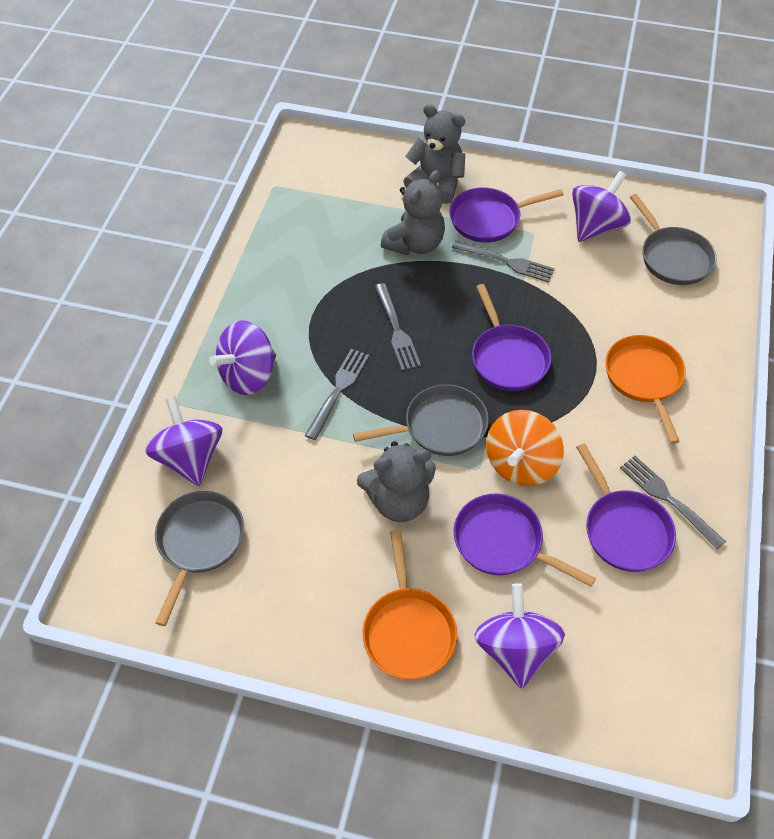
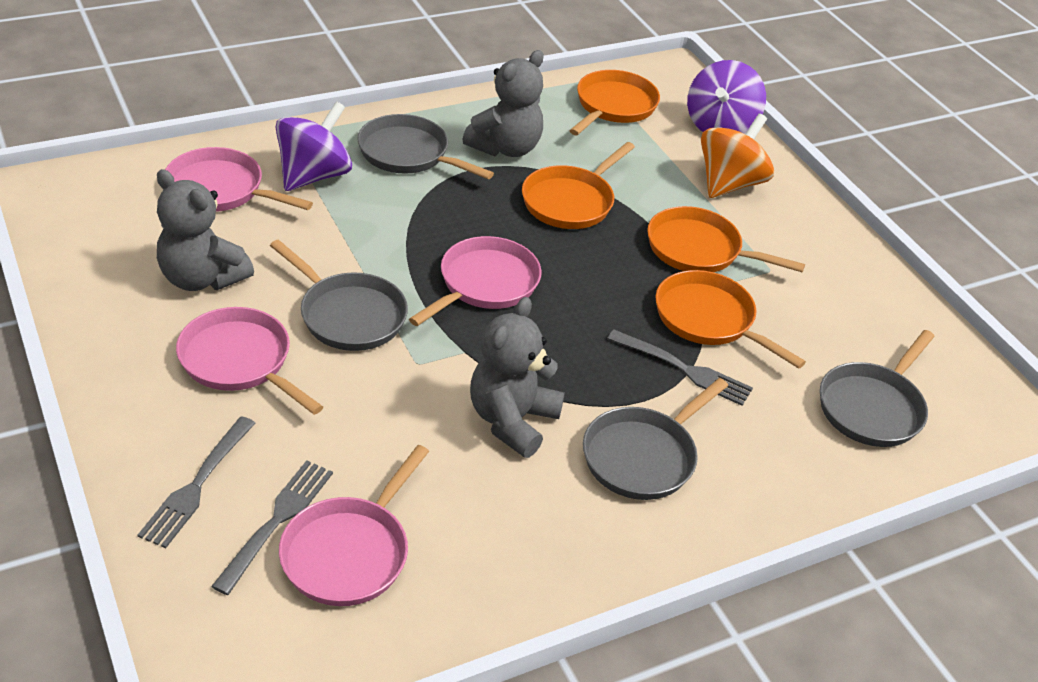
grey fork: [305,349,369,440] [375,283,421,371] [452,240,555,283] [620,456,726,550] = 4 -> [138,416,256,548] [211,460,333,595] [607,330,753,406] = 3
grey pan: [155,491,244,626] [353,384,489,456] [630,194,717,285] = 3 -> [270,239,408,351] [357,114,494,179] [583,378,728,500] [820,330,935,447] = 4
orange pan: [363,530,457,680] [605,335,686,444] = 2 -> [522,142,635,229] [569,70,660,135] [647,206,805,272] [655,270,806,369] = 4
pink pan: none = 0 -> [165,147,313,212] [176,307,323,415] [279,445,429,606] [409,236,542,326] = 4
purple pan: [450,187,564,243] [454,494,596,587] [472,284,551,391] [576,443,676,572] = 4 -> none = 0
purple spinning top: [145,396,222,486] [209,320,276,395] [475,583,565,689] [572,171,631,242] = 4 -> [276,101,352,191] [687,60,766,134] = 2

